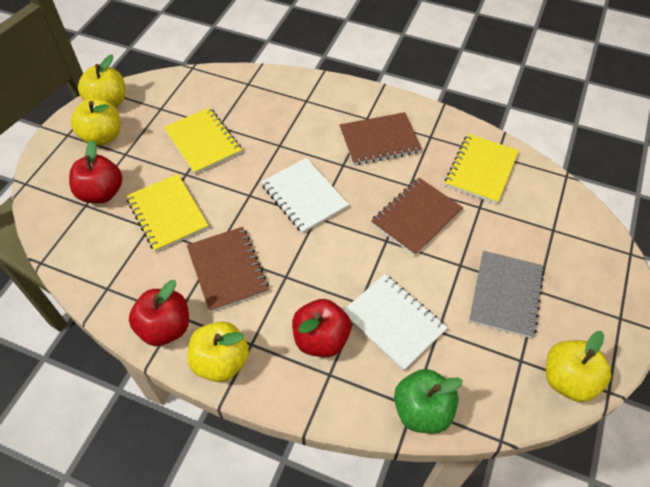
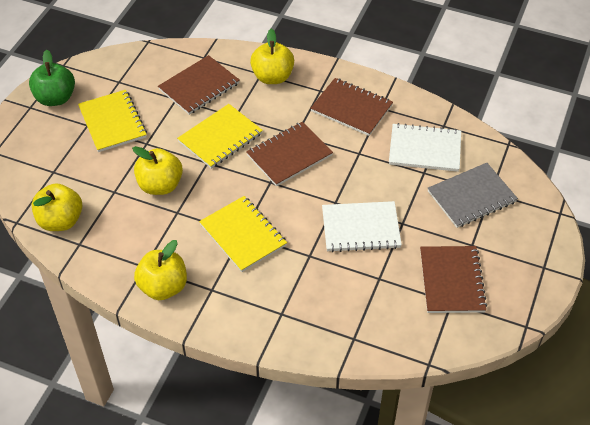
brown notebook: [187,227,269,312] [340,112,422,165] [371,178,463,256] = 3 -> [158,55,240,115] [246,122,333,186] [311,78,393,136] [420,246,487,313] = 4
red apple: [69,140,122,203] [129,280,189,346] [292,299,351,357] = 3 -> none = 0

